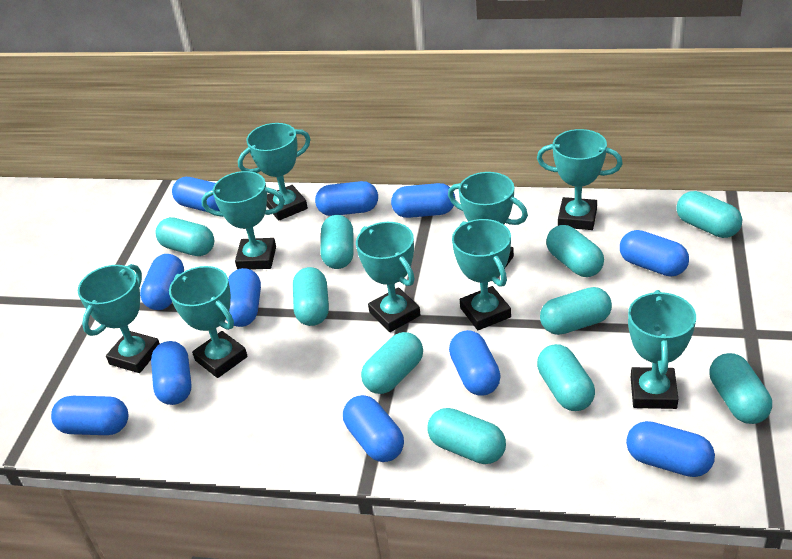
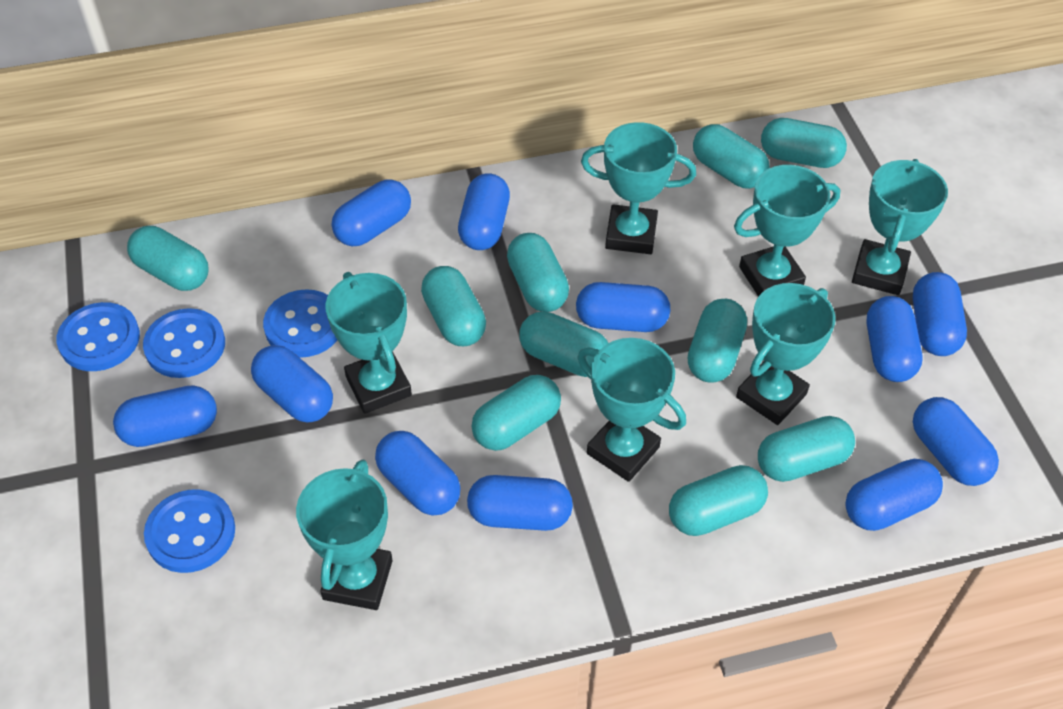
blue button: none = 0 -> [56,302,140,371] [143,308,225,378] [144,489,235,573] [263,289,337,358] = 4
turquoise trophy: [78,264,160,373] [169,266,248,378] [201,171,285,270] [238,123,311,221] [356,222,421,332] [448,172,528,268] [452,219,511,330] [537,129,623,230] [628,290,696,409] = 9 -> [296,459,393,610] [325,272,412,414] [578,338,686,482] [581,122,696,254] [734,165,841,297] [736,283,836,425] [852,159,948,295] = 7

